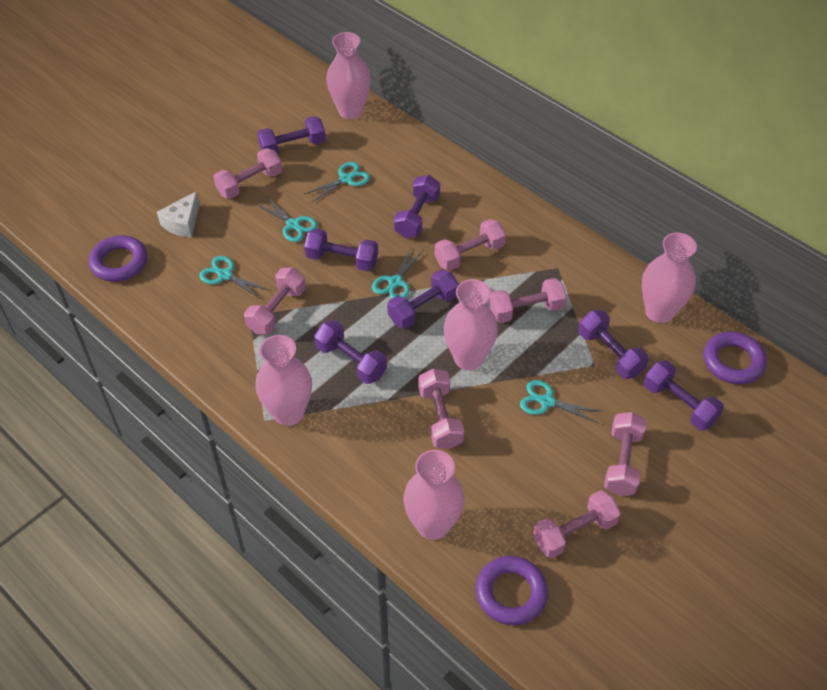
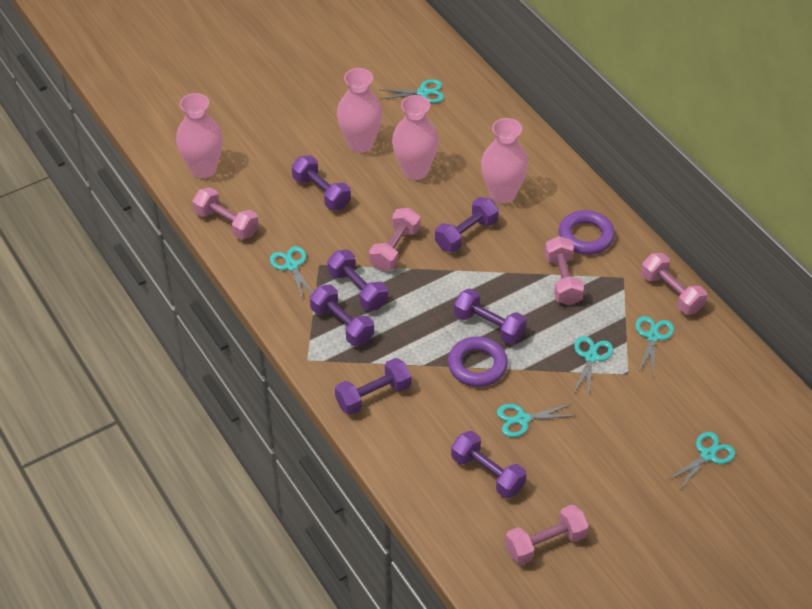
pink dumbbell: [214,148,282,199] [244,268,306,335] [418,369,464,449] [435,219,506,271] [489,278,567,323] [533,490,621,559] [604,412,646,496] = 7 -> [192,187,259,240] [369,208,420,271] [505,505,589,565] [545,236,584,305] [641,253,707,315] = 5
pink vase: [256,335,312,426] [326,32,371,119] [403,450,464,540] [444,279,498,370] [642,232,697,323] = 5 -> [176,93,223,178] [337,68,383,153] [392,95,439,180] [481,118,528,204] = 4
purple ring: [89,235,147,282] [475,556,548,625] [704,332,767,384] = 3 -> [448,336,508,387] [559,210,615,255] = 2
turquoise scissors: [199,256,269,299] [256,196,317,242] [304,162,370,202] [372,247,423,298] [520,380,601,423] = 5 -> [270,246,313,301] [381,79,444,103] [497,404,576,437] [573,336,613,394] [636,316,674,374] [668,432,735,489] = 6
white cheese: [157,191,200,238] = 1 -> none = 0

